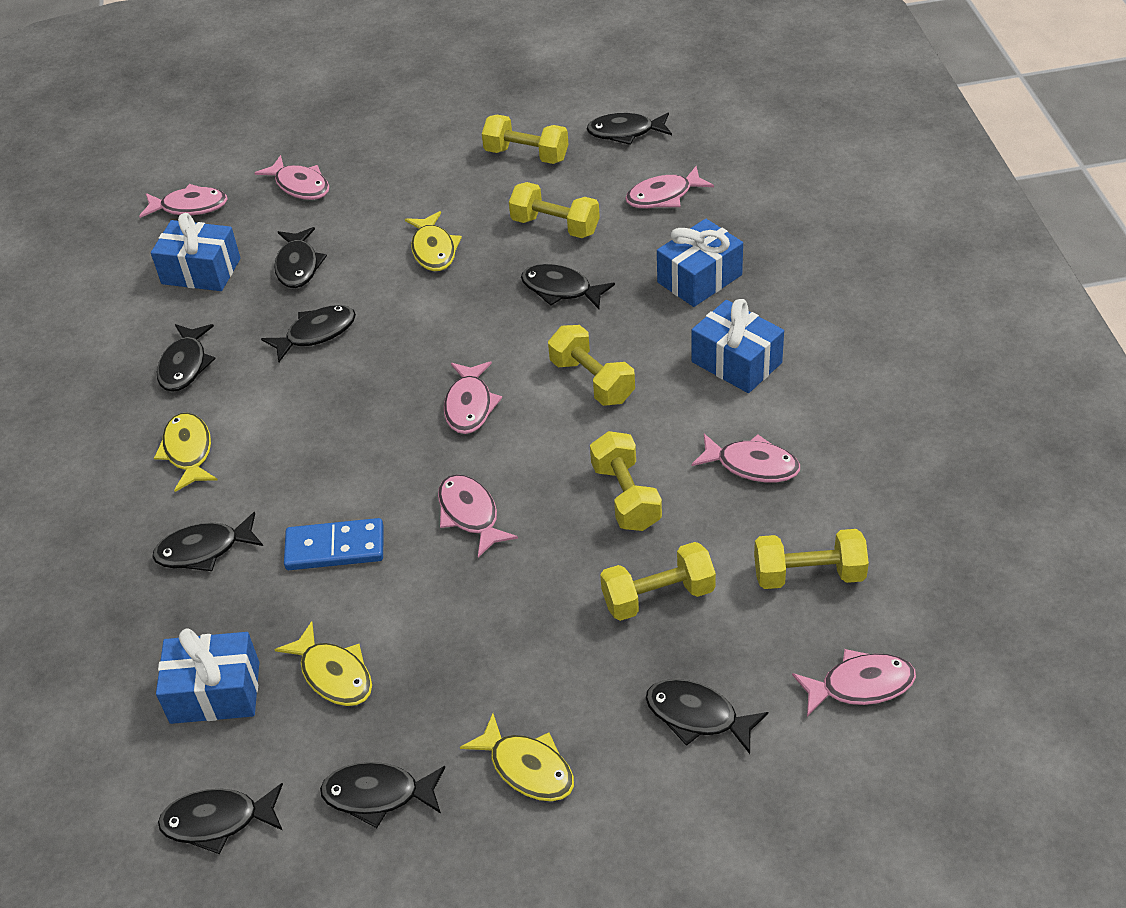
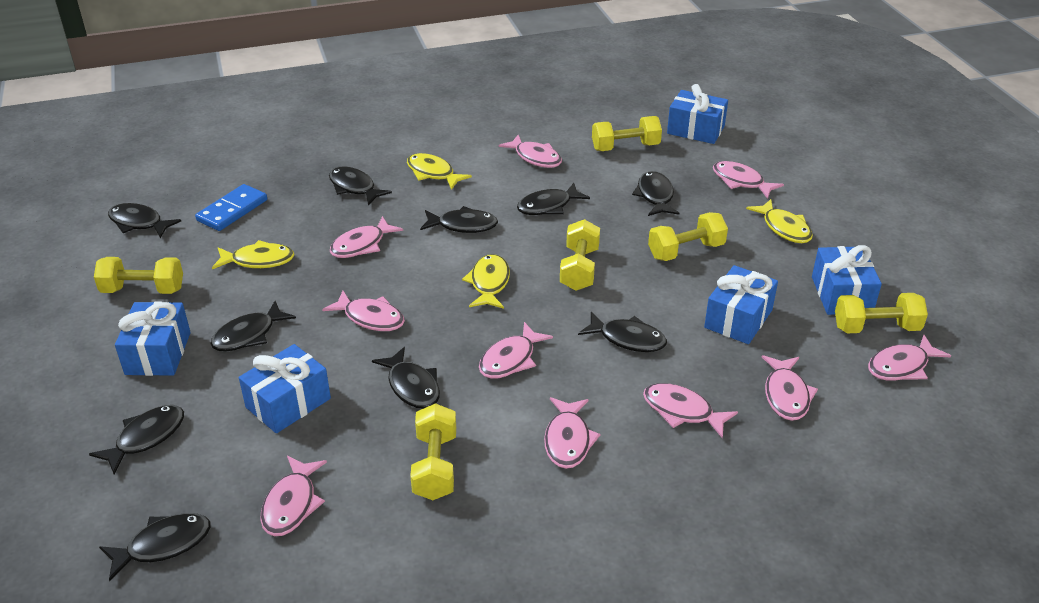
black fish: [152,512,263,571] [157,324,215,392] [158,783,283,854] [261,305,356,362] [274,227,327,288] [320,762,445,828] [521,264,615,309] [587,112,672,145] [645,679,768,754] = 9 -> [89,405,184,474] [99,513,211,582] [108,203,181,238] [211,301,296,352] [329,166,392,206] [372,347,440,409] [420,206,498,233] [517,183,590,215] [578,312,667,352] [632,171,679,216] = 10
blue gift: [151,213,241,291] [156,628,259,724] [657,219,743,307] [692,299,784,393] = 4 -> [115,301,191,376] [239,344,331,433] [667,84,728,144] [704,265,778,344] [812,245,882,315] = 5
pink fish: [139,184,227,218] [255,155,329,200] [438,474,518,558] [444,361,502,434] [625,166,714,208] [691,433,800,482] [792,649,916,716] = 7 -> [260,456,327,536] [322,291,405,331] [330,216,403,258] [479,322,553,379] [498,135,562,168] [544,397,600,469] [643,383,738,439] [713,161,784,199] [762,355,818,421] [868,335,951,381] = 10

